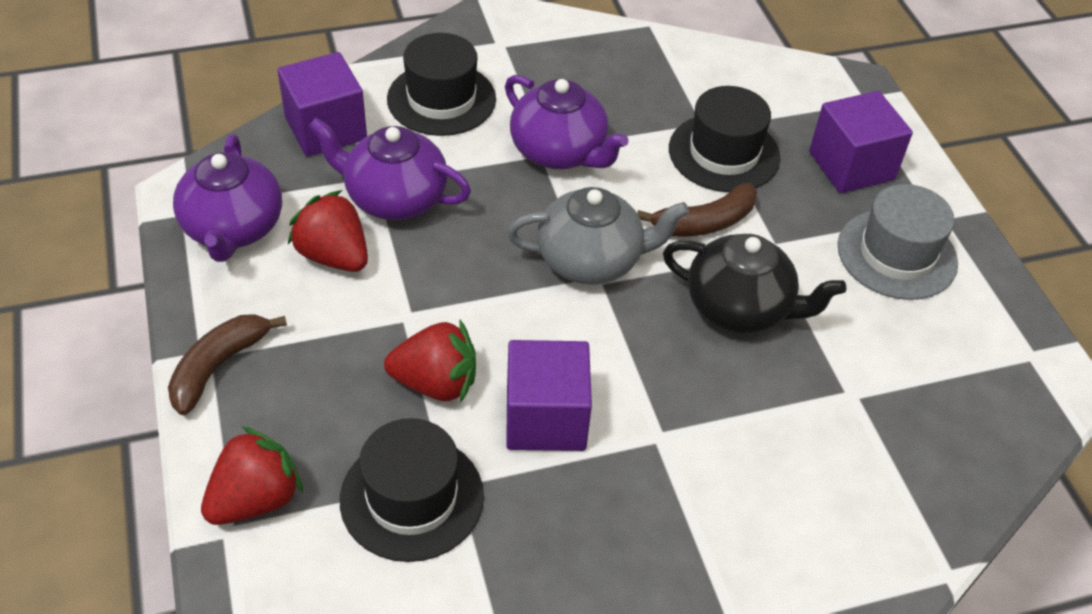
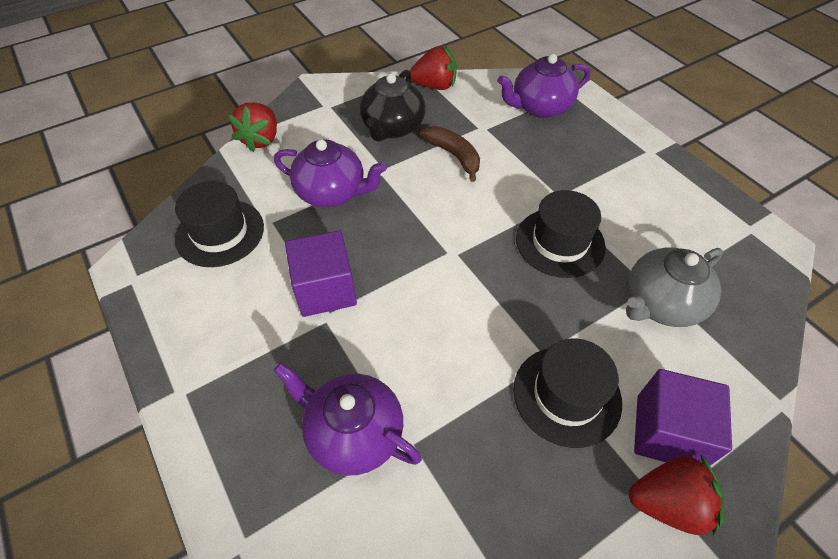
brown banana: [168,314,287,415] [637,183,757,237] = 2 -> [420,126,480,182] = 1
grey hat: [838,184,958,300] = 1 -> none = 0
purple cube: [277,52,367,157] [506,340,592,451] [809,91,913,193] = 3 -> [285,230,357,317] [634,369,732,466] = 2

